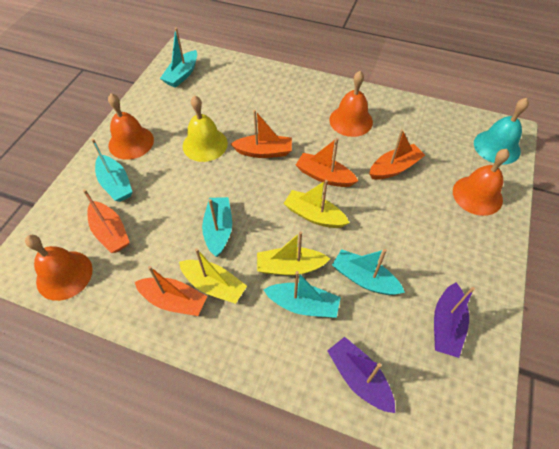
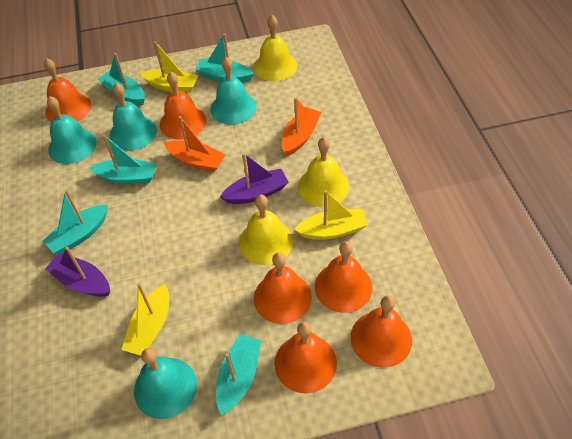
orange bell: [25,235,93,301] [108,93,154,160] [329,71,373,137] [453,149,509,216] = 4 -> [44,58,91,122] [160,72,206,140] [254,252,312,324] [275,321,337,393] [315,241,373,313] [350,295,412,368] = 6
orange boat: [83,189,130,253] [135,266,208,316] [231,110,292,158] [296,138,358,187] [369,129,425,180] = 5 -> [164,116,225,172] [282,97,321,156] = 2
turquoise bell: [474,98,529,164] = 1 -> [47,96,97,164] [109,83,157,151] [134,348,197,419] [211,57,257,125] = 4
yellow bell: [183,96,228,162] = 1 -> [239,195,293,265] [254,15,297,81] [298,137,349,207] = 3

